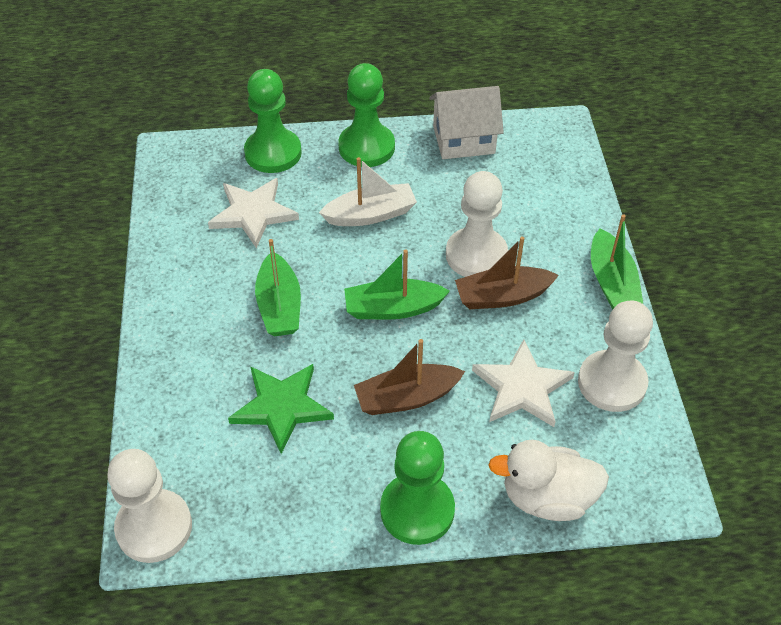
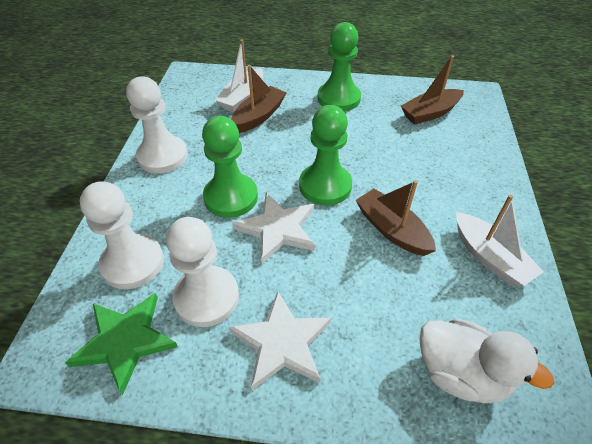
brown boat: [354,339,465,415] [455,236,559,309] = 2 -> [231,65,287,133] [356,180,436,256] [401,55,464,125] = 3
green boat: [255,239,301,336] [344,249,450,319] [591,214,643,309] = 3 -> none = 0
white boat: [319,157,417,226] = 1 -> [215,39,263,113] [456,195,544,286] = 2
white house: [429,86,504,159] = 1 -> none = 0

